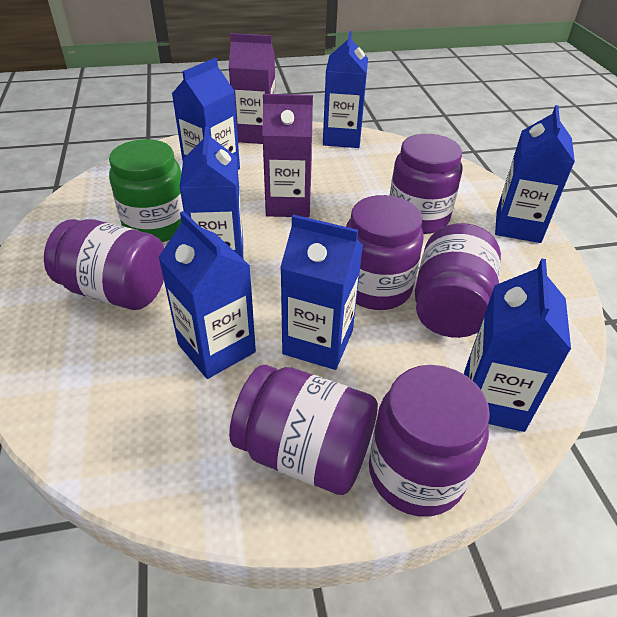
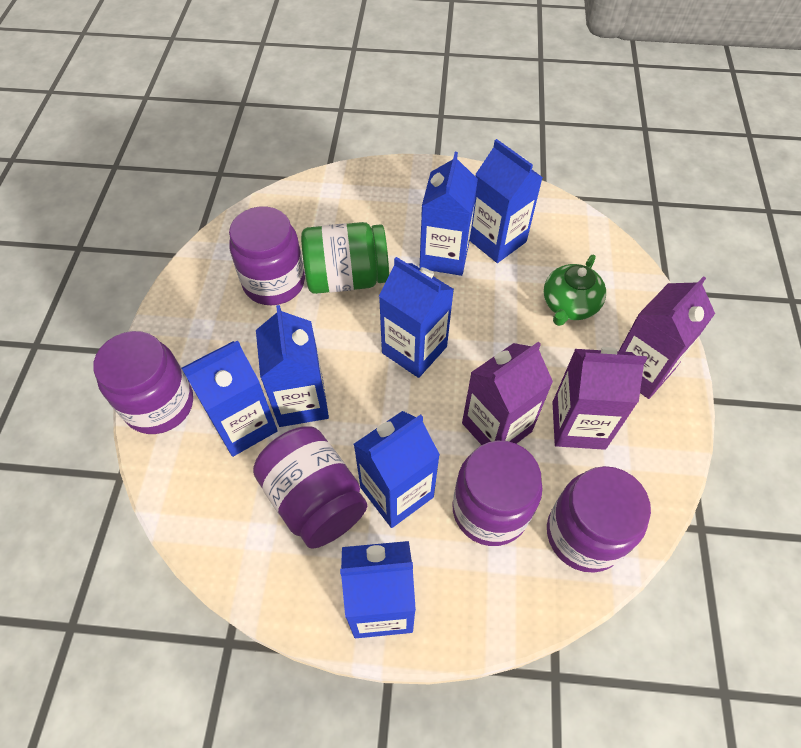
green teapot: none = 0 -> [544,255,606,326] = 1
purple carton: [228,33,275,144] [262,94,313,217] = 2 -> [462,342,553,445] [552,347,647,450] [619,276,715,399] = 3
purple jar: [44,219,164,310] [229,365,378,495] [346,195,424,310] [369,365,490,517] [389,134,462,234] [415,223,501,338] = 6 -> [93,331,193,434] [229,207,305,305] [253,426,367,549] [452,441,542,546] [547,466,651,573] = 5

